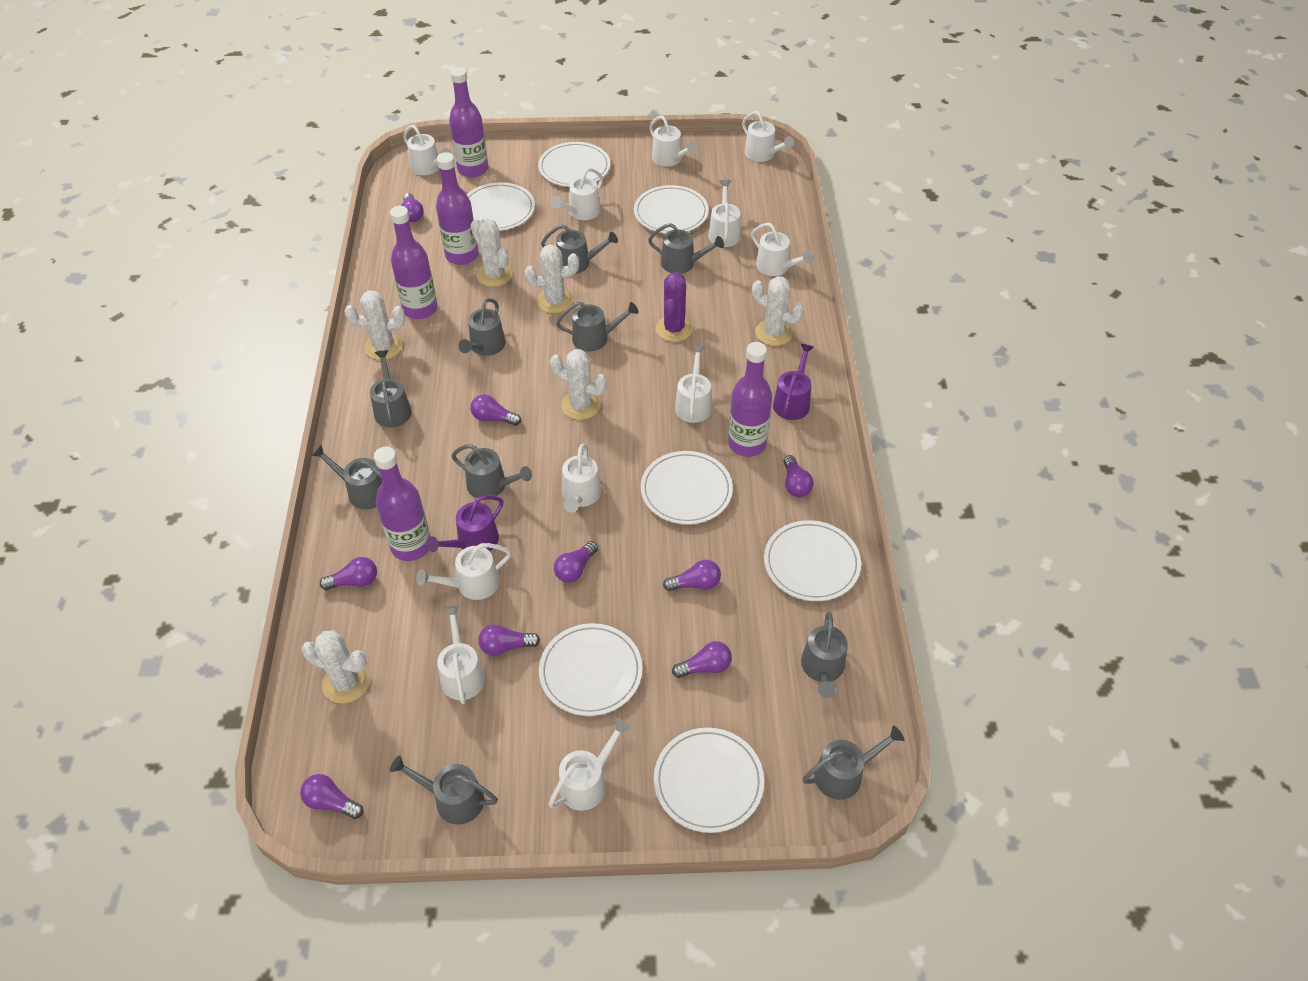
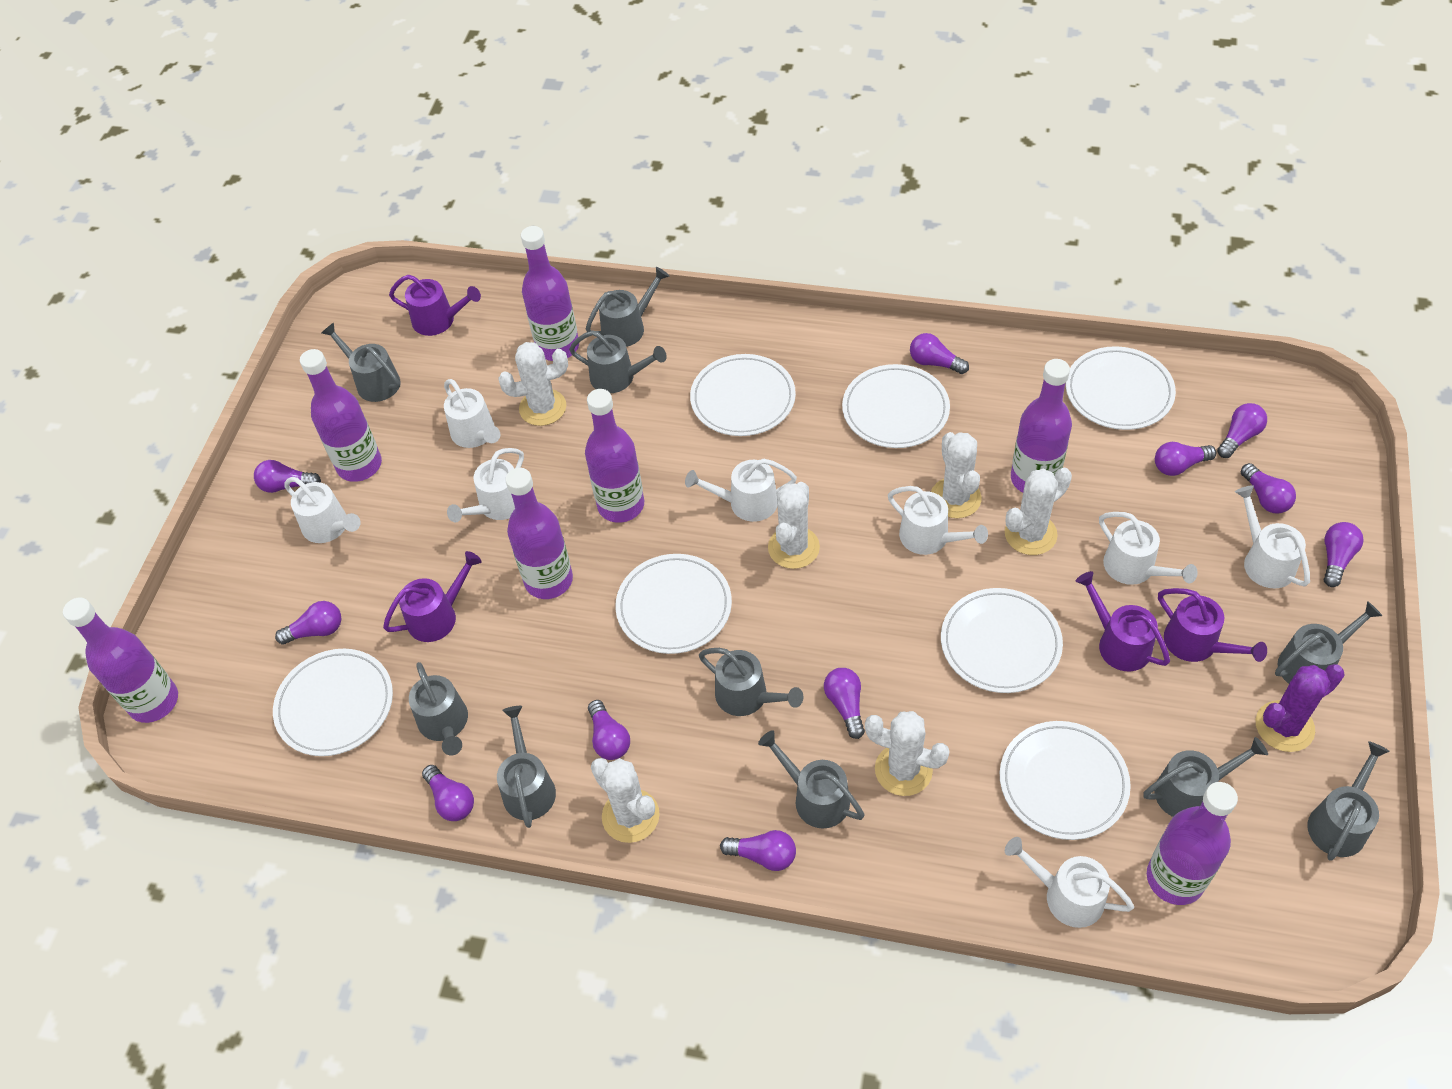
purple bottle: [374,446,431,561] [390,206,437,319] [436,152,479,265] [449,67,488,178] [728,342,772,457] = 5 -> [63,598,178,723] [300,349,382,482] [505,468,573,599] [521,226,579,361] [585,389,644,523] [1011,359,1072,493] [1147,782,1238,905] = 7
purple light bulb: [300,774,363,819] [320,557,377,590] [401,193,424,222] [470,394,521,426] [478,624,540,656] [554,541,598,583] [663,560,721,591] [672,641,732,678] [783,455,813,497] = 9 -> [254,460,321,493] [275,601,341,645] [422,765,474,821] [588,700,630,760] [720,830,796,871] [824,668,865,739] [910,333,969,374] [1155,442,1216,476] [1217,403,1267,458] [1241,463,1296,514] [1324,522,1364,587] = 11
purple watering can: [426,495,504,552] [773,344,814,420] = 2 -> [383,551,482,642] [389,275,481,336] [1076,571,1170,671] [1158,588,1267,662] = 4
white watering can: [403,125,451,175] [416,543,511,600] [437,605,485,704] [548,719,630,811] [551,168,603,220] [562,444,601,513] [649,116,697,167] [675,345,712,423] [708,180,741,247] [742,111,794,162] [751,223,813,276] = 11 -> [284,477,361,543] [444,379,500,448] [447,448,524,522] [685,459,797,522] [888,486,988,555] [1005,837,1134,928] [1099,512,1198,585] [1235,485,1310,588] = 8

